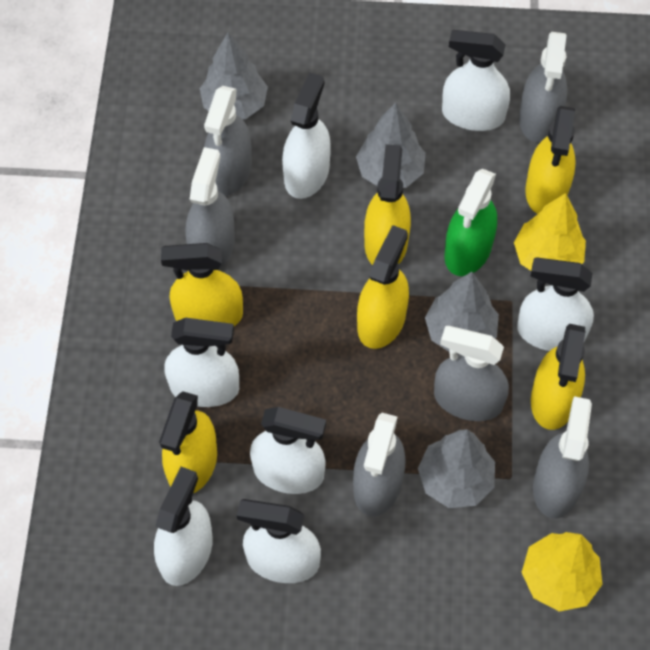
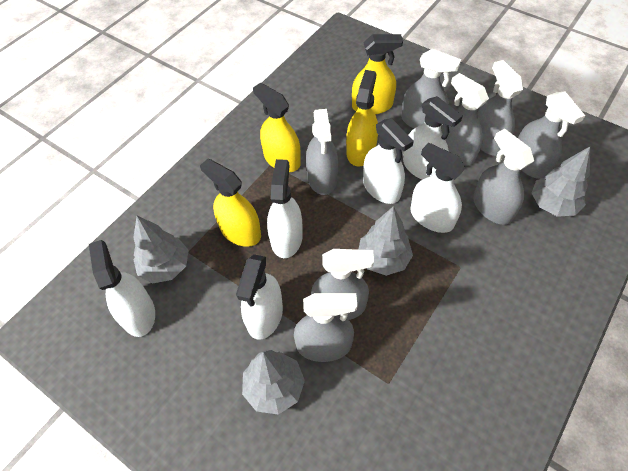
green spray bottle: [444,169,497,276] = 1 -> none = 0
grey spray bottle: [186,147,235,270] [204,86,252,196] [353,413,405,516] [434,326,509,421] [519,32,567,143] [533,396,592,519] = 6 -> [294,293,357,362] [306,109,338,195] [311,249,374,320] [401,49,461,129] [441,73,489,166] [473,129,534,225] [477,60,523,156] [518,91,585,179] = 8
white spray bottle: [154,467,213,586] [164,318,239,407] [237,499,321,583] [250,407,326,494] [282,72,331,199] [442,30,510,131] [517,258,594,351] = 7 -> [89,240,155,337] [236,254,283,340] [267,159,303,258] [363,118,414,204] [403,96,463,180] [410,143,466,233] = 6
yellow spray bottle: [159,392,217,493] [161,243,243,326] [357,225,409,349] [364,144,411,265] [525,106,576,214] [531,324,585,430] = 6 -> [200,159,261,247] [253,83,301,172] [346,70,378,166] [352,34,403,115] = 4
yellow tree: [514,193,586,271] [521,532,603,611] = 2 -> none = 0

